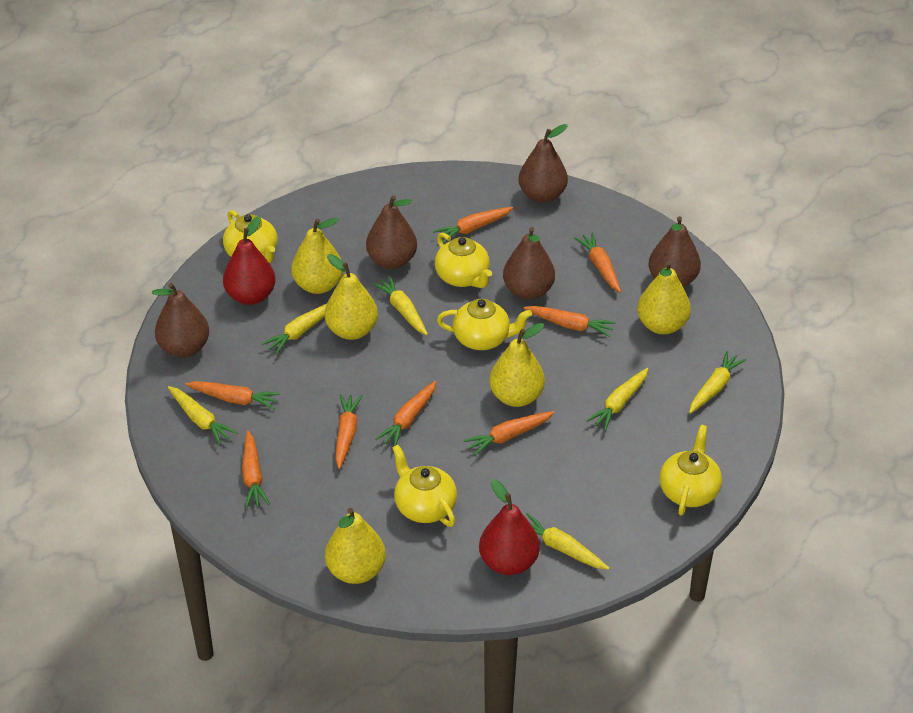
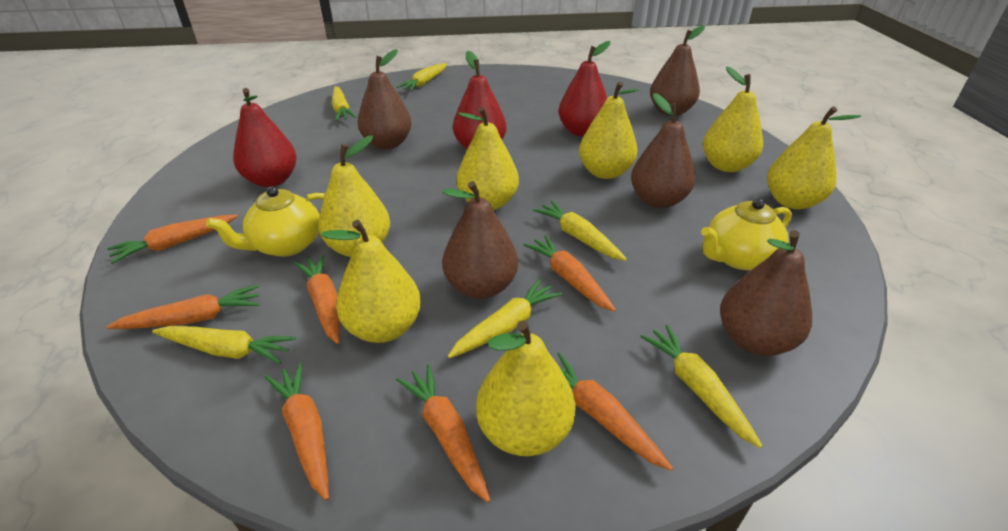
orange carrot: [185,381,281,410] [242,431,270,508] [335,394,362,469] [375,381,437,446] [433,207,513,243] [463,411,555,456] [523,306,616,337] [574,233,621,293] = 8 -> [106,285,259,329] [107,214,238,264] [265,362,329,501] [294,254,340,344] [396,364,490,503] [523,235,616,312] [558,352,673,471] = 7
red pear: [223,216,276,305] [479,479,540,575] = 2 -> [233,88,297,187] [453,51,506,149] [558,41,611,137] = 3
yellow pear: [291,218,343,294] [325,254,378,340] [325,508,386,584] [489,323,545,407] [637,261,691,334] = 5 -> [318,135,390,257] [321,220,421,343] [457,107,519,210] [476,320,576,456] [579,81,639,179] [703,66,763,172] [767,106,861,209] = 7
yellow teapot: [223,210,277,263] [392,445,457,527] [435,232,492,288] [437,299,532,350] [659,425,722,516] = 5 -> [206,186,325,257] [701,198,792,270] = 2

